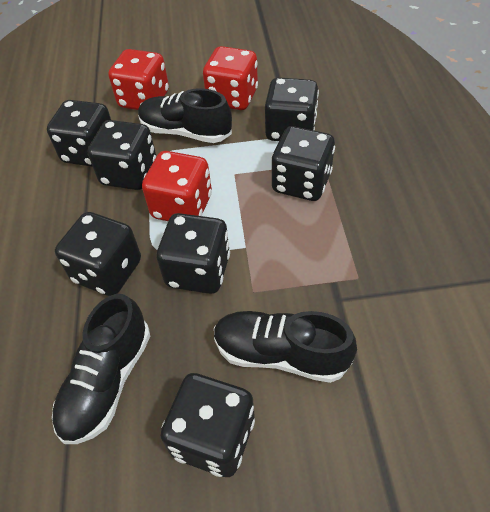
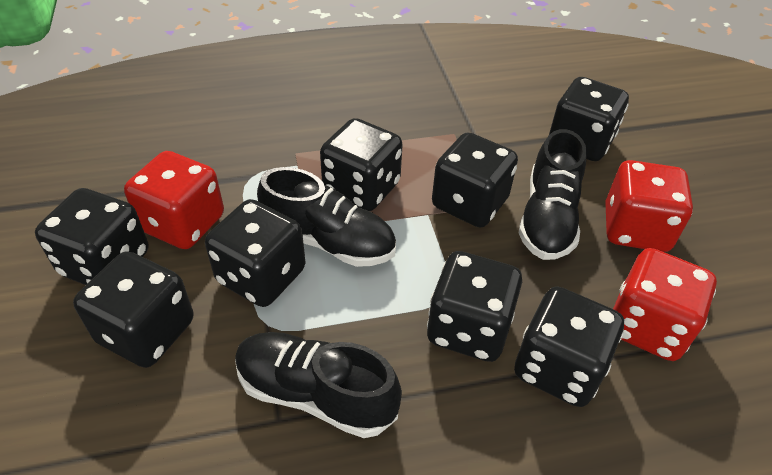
black dice: [47,100,111,167] [55,212,141,296] [88,120,157,190] [157,213,230,294] [160,373,255,477] [265,77,319,141] [271,126,335,201] = 7 -> [35,188,148,285] [73,251,193,368] [205,199,305,307] [320,118,403,211] [427,251,522,362] [432,132,518,227] [514,286,624,407] [549,77,629,161] = 8

